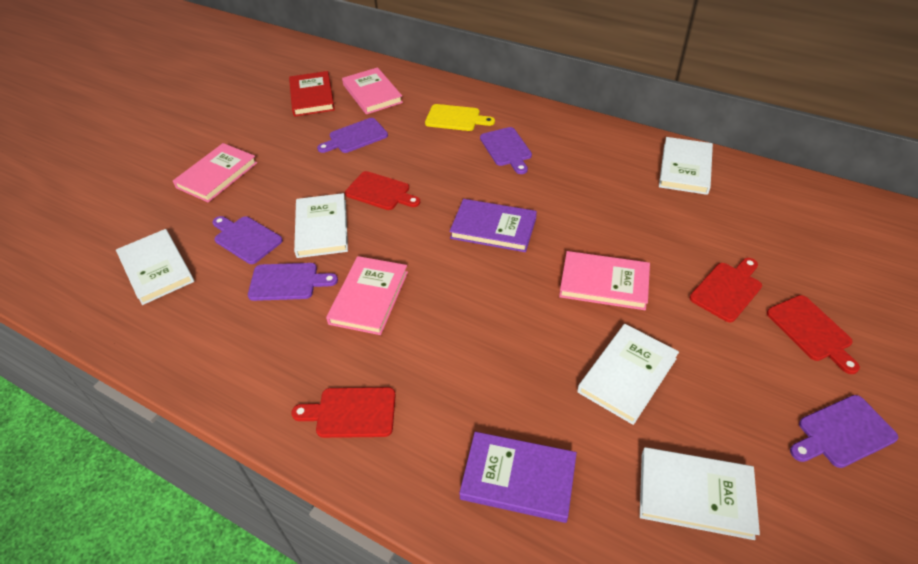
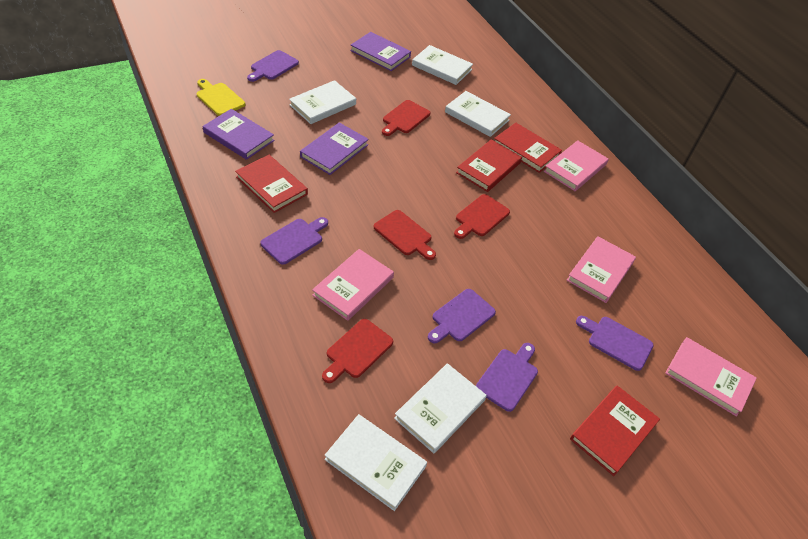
purple book: [449,199,537,252] [459,432,577,523] = 2 -> [203,109,274,160] [300,123,369,175] [350,32,411,71] = 3
red book: [289,71,335,117] = 1 -> [235,155,308,213] [456,139,522,192] [494,123,562,173] [570,385,660,476] = 4

